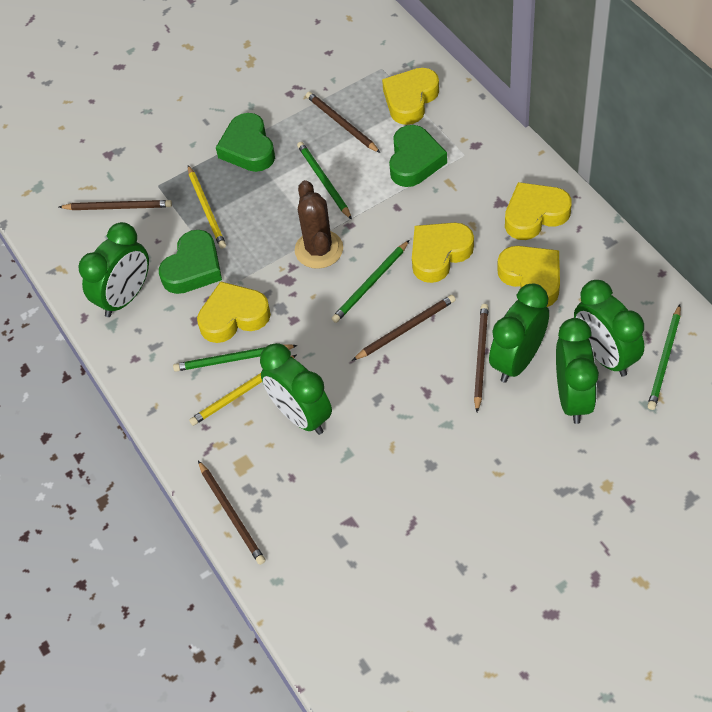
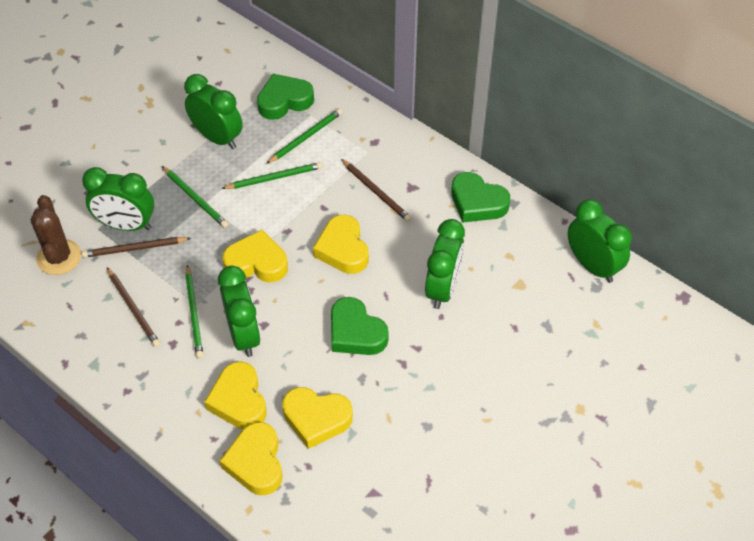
brown pencil: [59,200,172,210] [198,460,266,565] [306,92,380,153] [352,295,456,361] [474,304,489,412] = 5 -> [82,237,191,258] [107,267,160,347] [341,159,411,222] = 3
yellow pencil: [188,165,226,249] [189,354,297,426] = 2 -> none = 0

